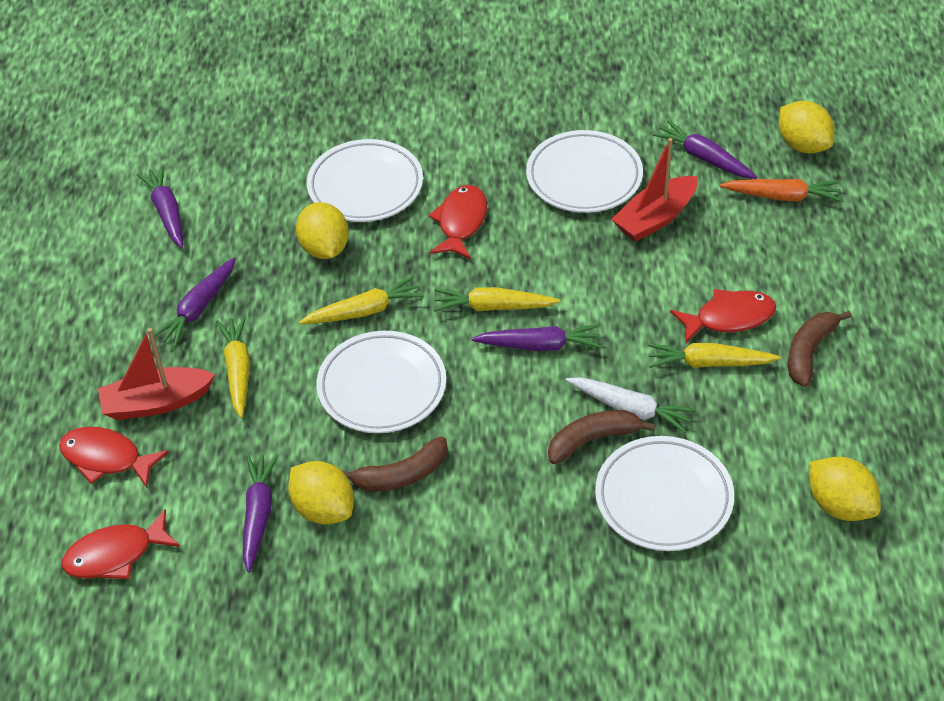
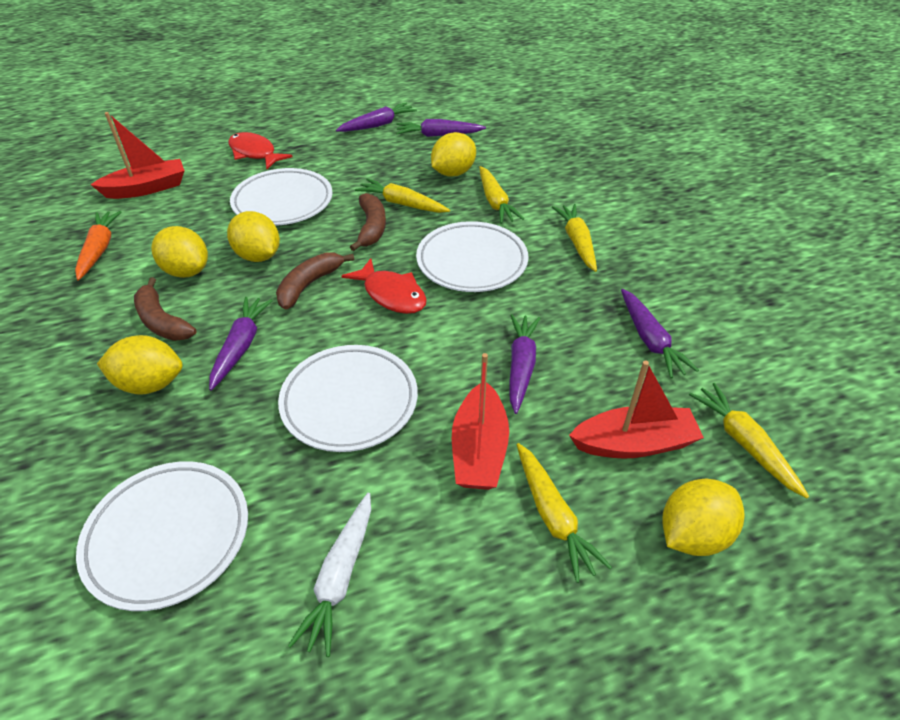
red boat: [98,328,215,420] [611,138,698,242] = 2 -> [91,112,185,199] [452,353,509,490] [569,361,704,458] = 3
red fish: [59,427,169,488] [62,509,180,579] [428,185,487,259] [670,289,776,343] = 4 -> [228,132,292,169] [341,258,427,314] = 2
yellow carrot: [216,316,250,418] [299,276,424,324] [433,287,561,312] [648,343,781,368] = 4 -> [355,178,450,213] [479,166,524,224] [517,443,612,583] [552,204,597,272] [689,383,809,498] = 5
yellow lemon: [288,461,354,524] [296,202,349,259] [779,101,834,154] [809,457,881,521] = 4 -> [97,335,183,395] [151,226,208,278] [227,211,280,262] [431,132,476,177] [662,478,745,556] = 5

